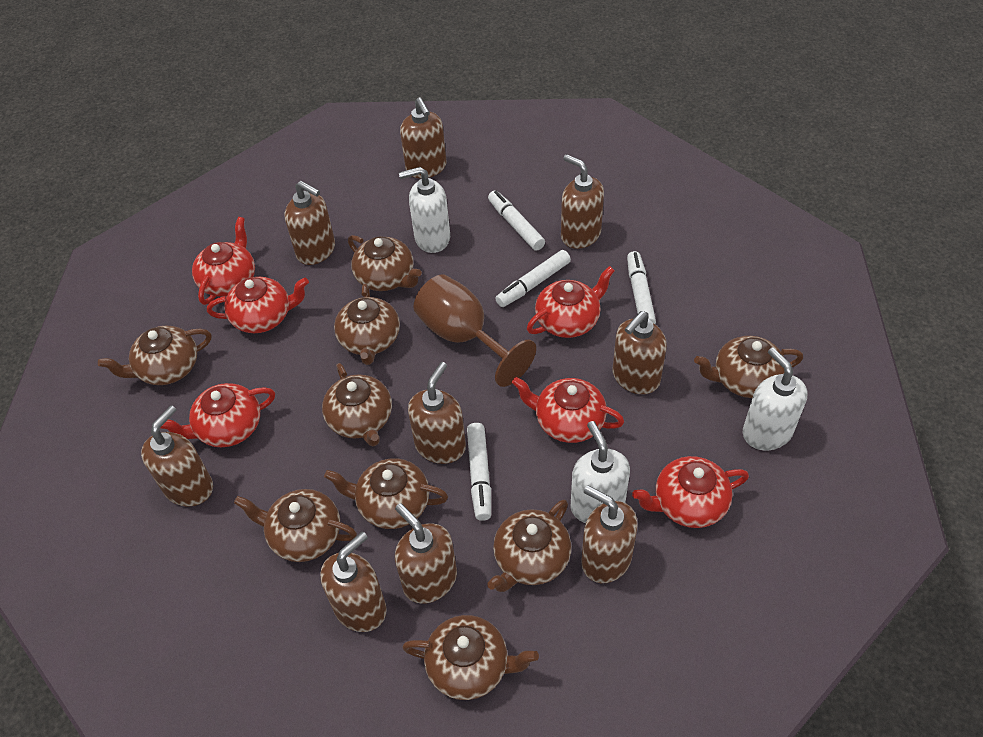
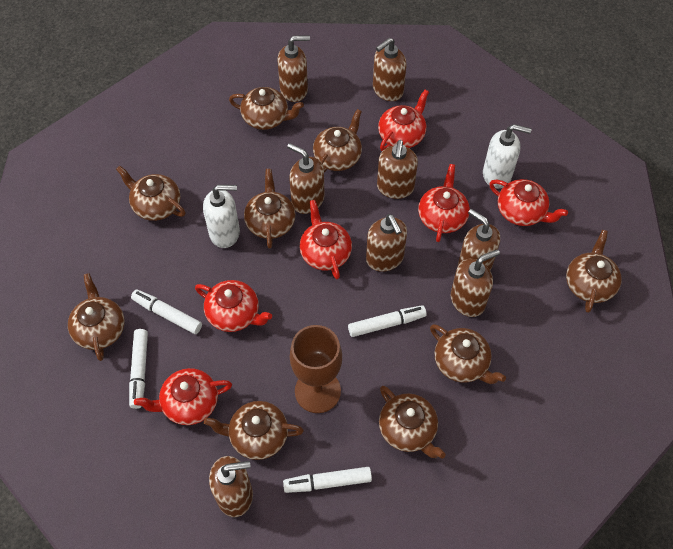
brown soap dispenser: [141,405,213,507] [285,181,335,265] [320,531,387,632] [395,503,457,604] [400,97,446,178] [408,362,466,464] [561,154,604,249] [581,485,638,583] [613,311,667,394] = 9 -> [209,456,253,517] [277,35,310,102] [287,143,325,214] [366,214,407,272] [373,38,407,101] [377,140,418,199] [451,249,500,317] [458,209,500,270] = 8
white soap dispenser: [399,167,450,253] [571,421,630,523] [743,347,808,450] = 3 -> [203,185,240,248] [483,124,532,188] = 2

